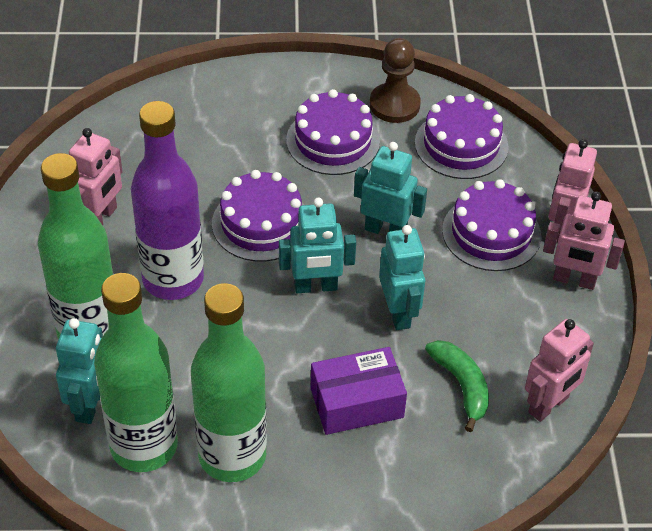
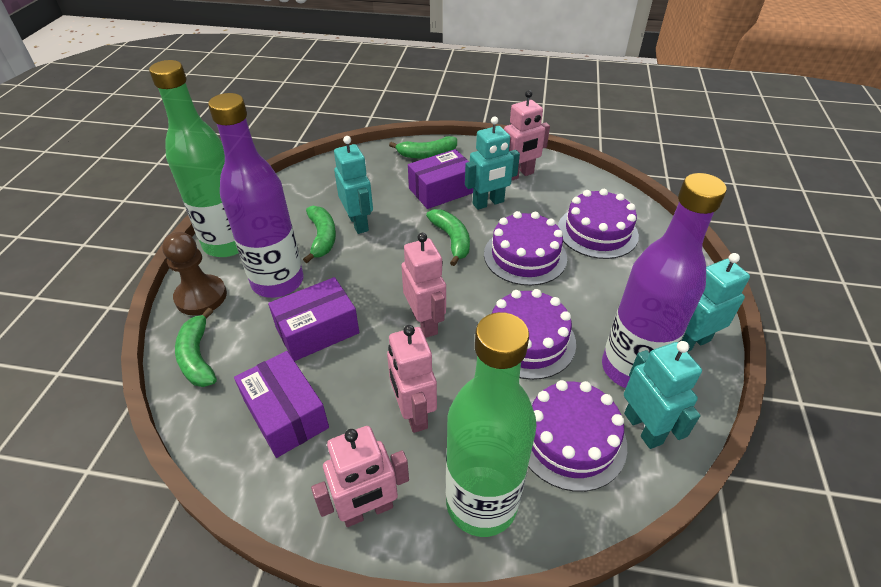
green banana: [425,340,489,432] = 1 -> [175,308,217,387] [303,206,336,263] [389,136,457,159] [426,209,470,266] = 4
green bottle: [38,153,114,339] [94,273,178,472] [191,283,267,482] = 3 -> [149,60,239,257] [446,312,537,537] = 2
purple bottle: [131,101,204,300] = 1 -> [208,93,304,298] [602,173,727,388] = 2
purple box: [311,347,407,435] = 1 -> [234,351,329,458] [268,277,359,361] [408,149,473,209] = 3

